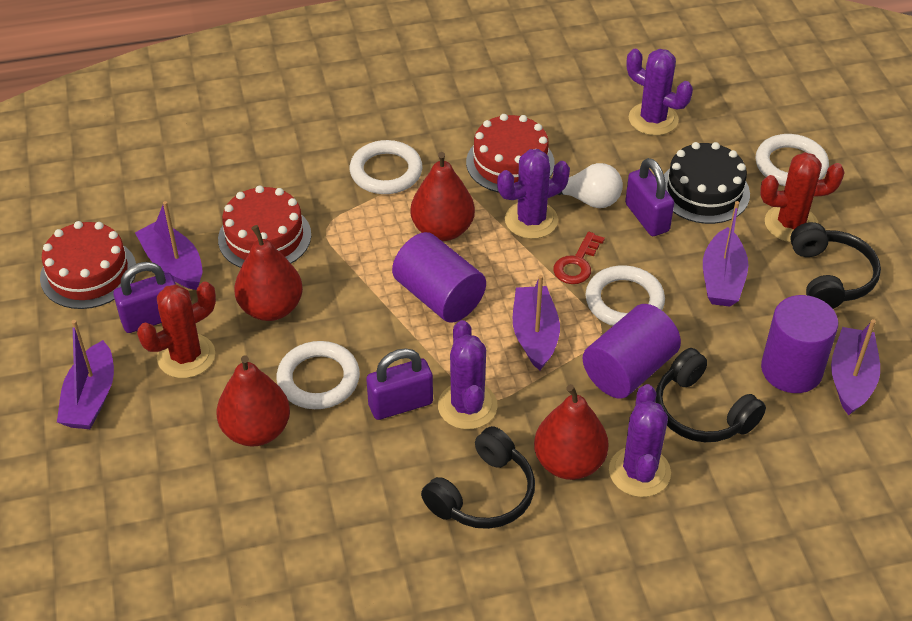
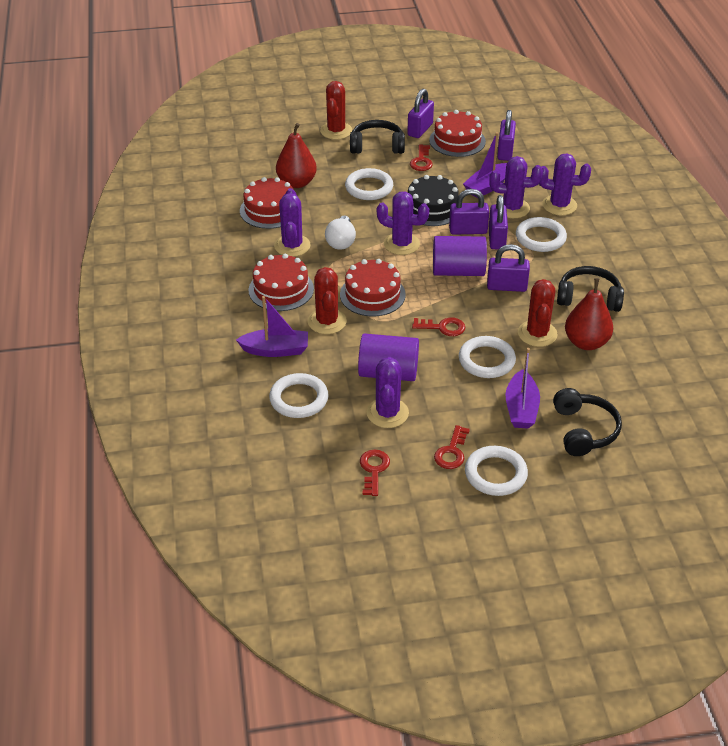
purple boat: [57,320,114,429] [135,201,202,290] [513,275,560,371] [703,201,749,307] [831,319,880,415] = 5 -> [236,296,308,357] [463,132,507,198] [505,348,540,429] = 3
purple cactus: [438,320,498,429] [497,149,570,239] [609,384,671,497] [627,49,693,135] = 4 -> [274,188,311,257] [367,357,409,428] [377,191,429,255] [489,156,543,218] [539,154,591,215] = 5
purple cylinder: [392,232,486,323] [583,304,681,399] [761,295,838,393] = 3 -> [358,333,419,381] [433,236,487,276] = 2
purple padlock: [113,262,176,333] [366,348,433,420] [625,158,674,236] = 3 -> [407,89,434,138] [449,189,489,235] [487,244,530,292] [489,195,508,249] [497,110,516,161] = 5
red cactus: [137,282,216,378] [760,152,845,242] = 2 -> [308,267,347,334] [320,81,352,140] [518,279,557,347] = 3
red cake: [40,221,136,309] [218,185,311,268] [466,114,555,193] = 3 -> [240,177,294,229] [248,253,314,311] [340,259,406,316] [429,110,486,157] = 4
red key: [553,232,605,284] = 1 -> [360,450,390,496] [410,144,433,171] [412,317,465,336] [434,425,470,469] = 4
red pear: [216,355,290,446] [234,225,303,321] [410,152,475,241] [534,384,609,480] = 4 -> [276,123,317,188] [565,278,613,350] = 2
white ring: [276,341,360,409] [350,140,422,194] [585,265,665,326] [756,134,829,186] = 4 -> [269,373,329,418] [345,168,393,200] [459,336,516,378] [465,446,528,496] [516,217,567,252] = 5

